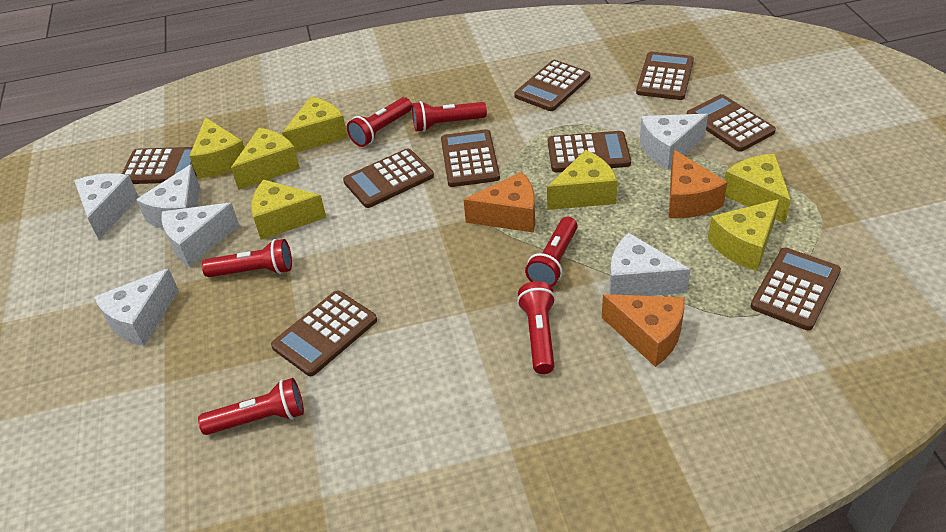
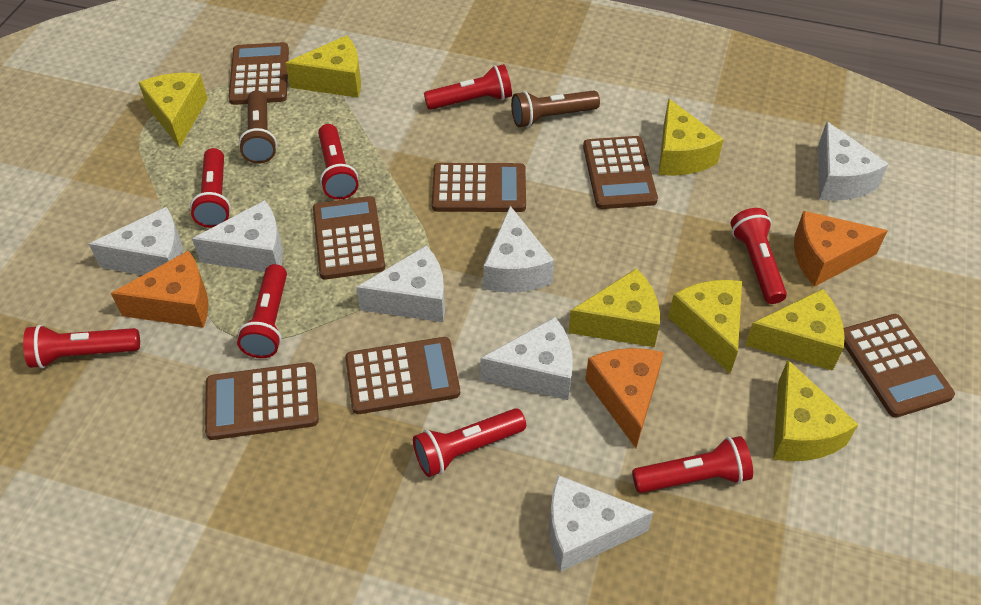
brown calculator: [122,147,197,184] [271,291,377,376] [343,148,434,208] [441,129,500,187] [514,60,590,111] [548,131,631,172] [636,52,694,100] [687,94,776,152] [750,248,841,331] = 9 -> [205,362,319,440] [228,42,289,105] [313,196,385,279] [345,337,460,414] [432,163,526,212] [583,136,658,209] [844,314,955,418] = 7
brown flashlight: none = 0 -> [239,90,277,163] [511,90,600,128] = 2
red flashlight: [198,378,304,435] [202,239,292,277] [347,97,412,147] [412,101,487,132] [517,281,556,374] [525,217,578,287] = 6 -> [23,325,140,368] [190,148,231,228] [237,264,287,358] [318,124,358,200] [413,408,526,477] [424,64,512,110] [632,436,753,493] [730,208,787,304] = 8
white cheese: [74,173,139,240] [94,268,179,346] [136,164,200,229] [161,203,239,267] [609,233,691,296] [640,114,708,170] = 6 -> [89,207,183,275] [192,200,283,272] [356,245,445,322] [481,317,573,400] [483,206,554,293] [549,475,654,572] [818,121,888,201] = 7

